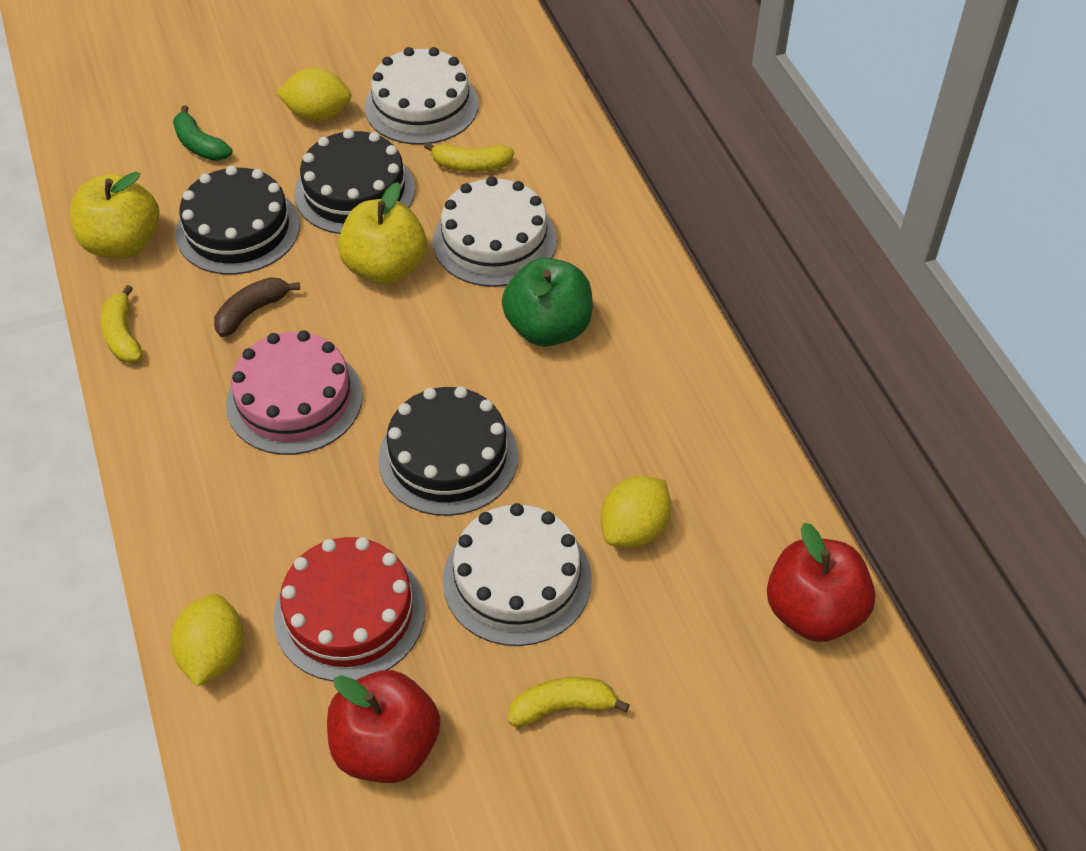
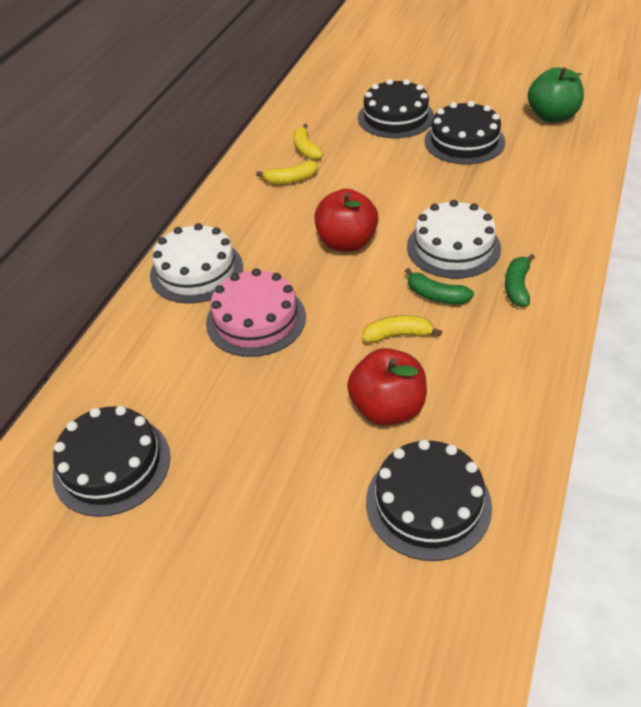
black cake: [176,165,300,275] [294,129,415,234] [378,386,518,516] = 3 -> [53,406,171,517] [358,79,434,138] [366,439,492,561] [424,101,505,164] = 4
brown banana: [214,277,300,337] = 1 -> none = 0
green banana: [173,105,233,161] = 1 -> [405,268,474,304] [505,254,535,307] = 2
red cake: [273,537,426,682] = 1 -> none = 0
white cake: [364,47,479,145] [433,176,557,287] [443,503,592,646] = 3 -> [150,223,243,303] [407,200,501,279] = 2
yellow apple: [70,172,159,258] [338,182,427,285] = 2 -> none = 0
yellow lemon: [171,594,244,686] [276,68,352,121] [601,476,671,548] = 3 -> none = 0

